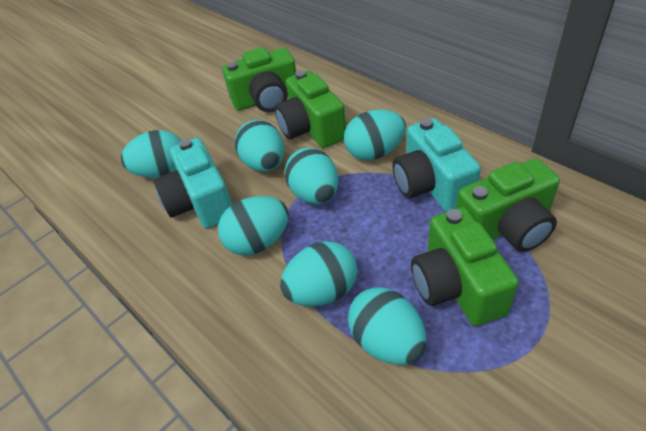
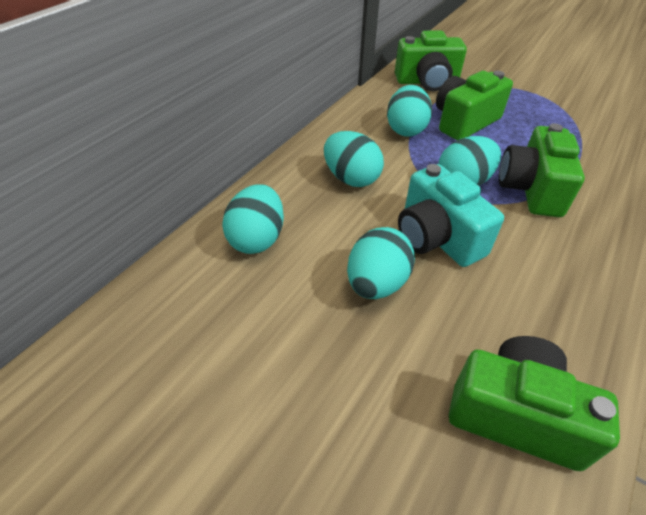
turquoise camera: [154,138,232,228] [392,118,481,212] = 2 -> [398,164,504,267] = 1
turquoise egg: [121,130,181,178] [218,196,289,255] [235,120,284,171] [280,241,357,306] [284,148,339,204] [344,110,406,160] [348,287,427,365] = 7 -> [222,184,284,254] [324,131,384,187] [347,227,415,299] [387,85,432,137] [438,136,501,186] = 5

